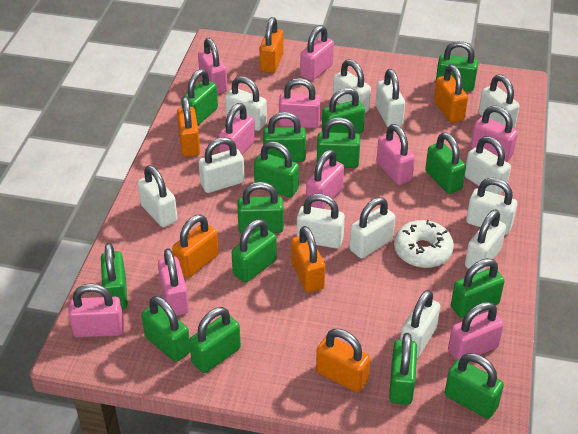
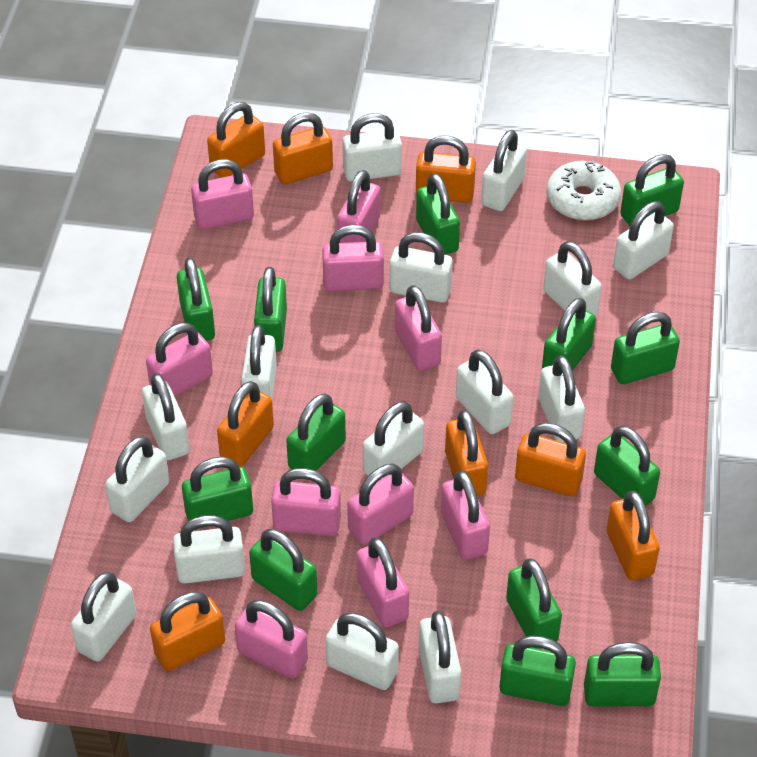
green padlock: [101,243,128,309] [142,296,190,362] [181,69,218,125] [189,307,241,373] [232,219,277,283] [237,182,284,234] [254,141,299,197] [263,112,306,162] [317,117,360,168] [322,88,365,134] [389,333,417,405] [425,132,466,194] [435,41,478,91] [445,353,504,419] [451,258,505,318] = 15 -> [177,258,215,341] [182,457,253,529] [249,529,318,611] [254,267,287,352] [286,393,346,471] [416,173,460,255] [499,636,576,706] [506,558,562,649] [542,298,596,371] [584,642,661,706] [594,426,660,506] [611,312,680,384] [620,154,684,226] = 13
orange padlock: [172,214,219,278] [177,96,200,157] [259,17,284,73] [291,226,325,293] [316,329,370,392] [434,64,468,123] = 6 -> [150,592,225,671] [207,102,265,178] [217,381,274,467] [273,112,333,185] [416,135,476,203] [445,410,488,496] [515,423,586,496] [606,491,660,580] = 8
white padlock: [138,165,177,227] [199,137,245,193] [225,76,267,131] [297,194,345,249] [333,59,371,113] [349,197,395,258] [376,69,405,127] [400,290,440,358] [465,136,511,194] [465,209,506,273] [466,178,517,235] [478,75,520,129] = 12 -> [71,572,137,662] [105,436,169,522] [142,373,190,460] [173,515,245,584] [241,325,277,399] [325,613,399,690] [343,113,402,181] [363,401,424,480] [390,232,453,303] [419,611,461,704] [456,349,513,434] [481,130,527,211] [539,355,585,442] [543,241,602,316] [613,202,674,279] = 15

